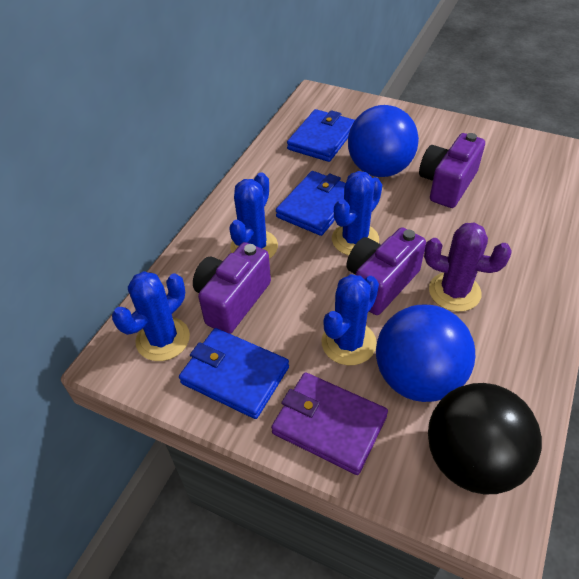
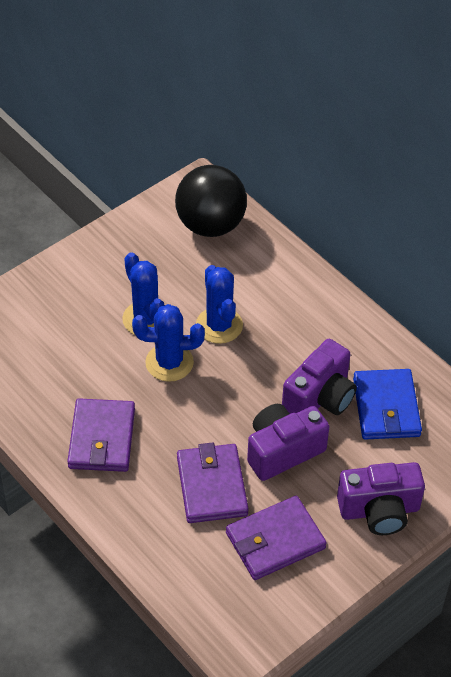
blue ball: [348,105,419,177] [376,305,475,402] = 2 -> none = 0
blue cactus: [112,271,190,361] [229,172,278,259] [321,274,379,365] [332,171,382,255] = 4 -> [122,252,165,335] [132,304,205,382] [196,265,243,344] = 3
blue wallet: [179,328,289,419] [276,171,346,236] [287,109,355,162] = 3 -> [353,369,422,440] = 1
purple cactus: [424,223,512,312] = 1 -> none = 0
purple wallet: [271,372,388,475] = 1 -> [67,398,135,472] [177,442,249,523] [226,496,327,580] = 3

